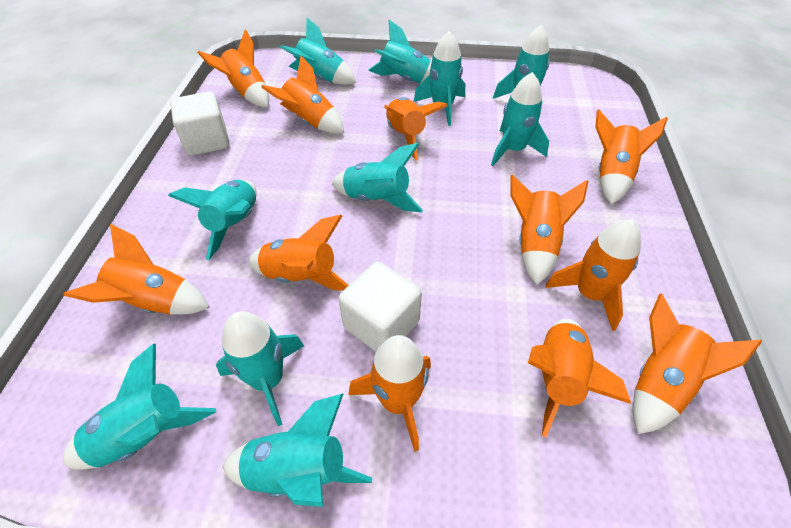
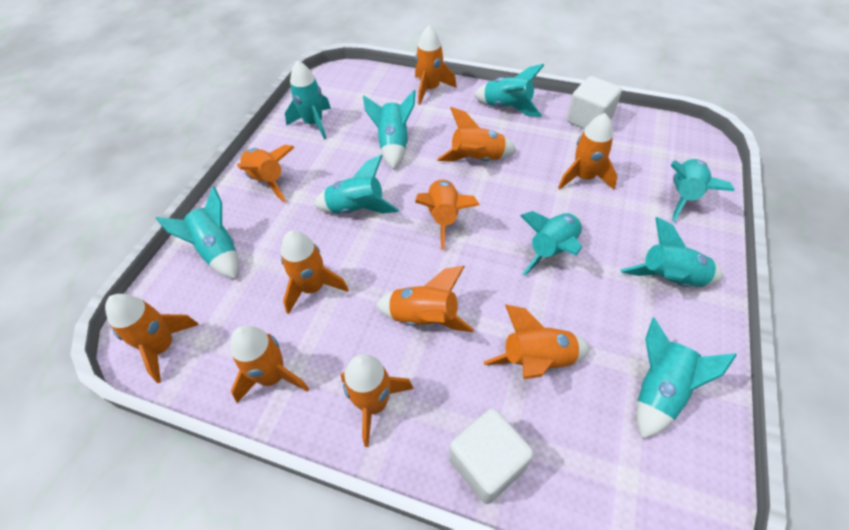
turquoise rocket: [63,344,216,469] [168,180,257,260] [216,311,304,426] [222,394,372,507] [280,18,356,85] [332,143,423,212] [368,20,432,83] [413,31,465,126] [491,72,549,166] [493,25,550,118] = 10 -> [156,186,239,279] [285,60,331,140] [314,155,399,214] [363,90,416,169] [474,64,544,117] [520,211,582,276] [621,217,723,287] [637,318,737,439] [670,159,734,222] = 9

